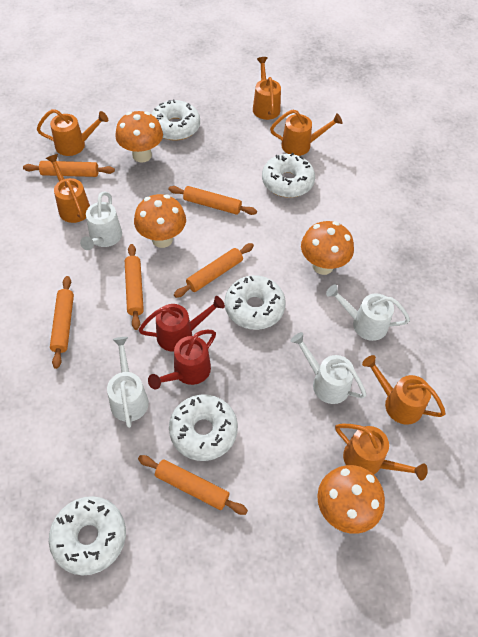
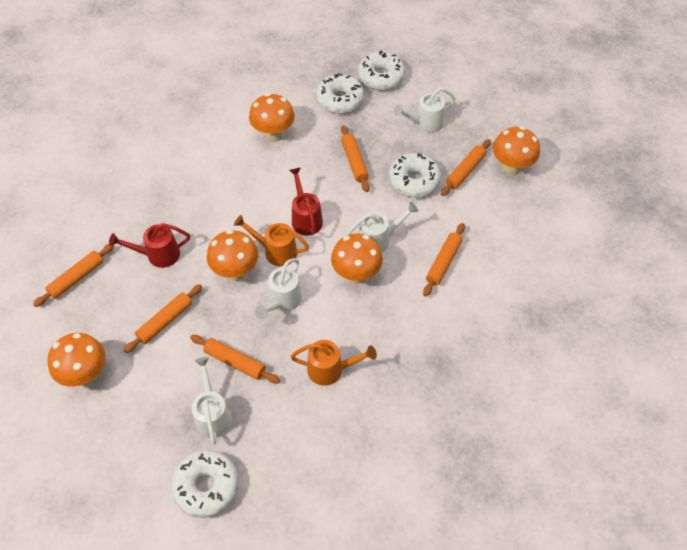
orange mushroom: [115,111,163,163] [134,194,186,248] [301,221,354,275] [317,465,385,534] = 4 -> [47,333,106,387] [207,230,258,281] [249,93,295,142] [331,233,383,284] [492,126,540,176] = 5
orange watering can: [37,109,108,156] [46,154,90,223] [253,57,281,120] [270,109,343,156] [335,424,428,480] [362,355,446,425] = 6 -> [234,215,309,266] [290,340,377,386] = 2
white donut: [49,496,126,576] [151,99,200,141] [169,394,238,461] [225,275,286,330] [262,153,315,198] = 5 -> [171,450,239,518] [315,74,364,114] [357,51,405,90] [388,153,441,198] = 4

